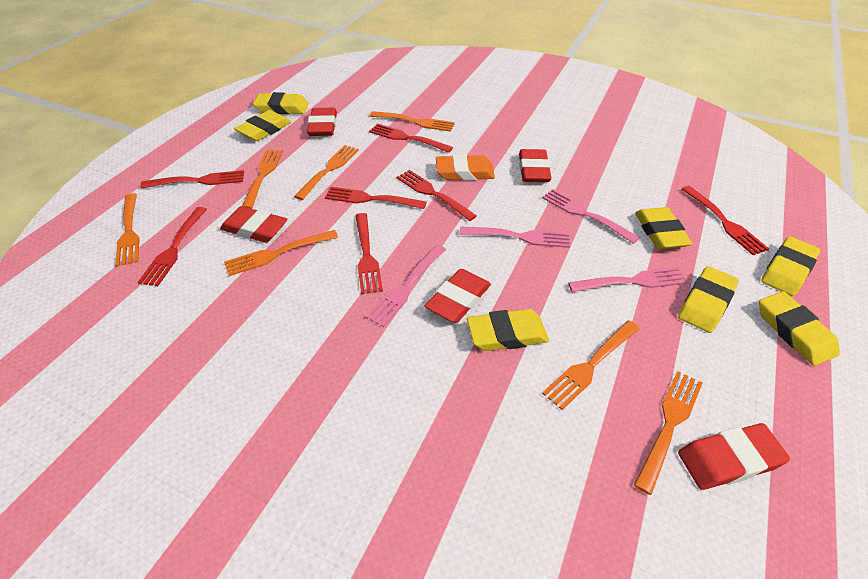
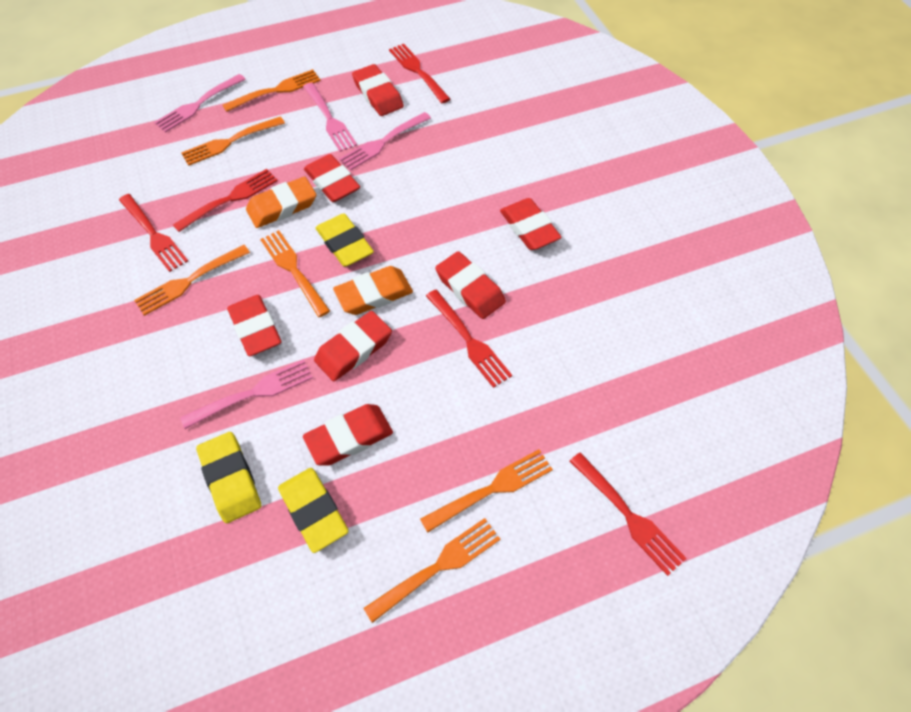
orange eraser: [436,154,495,181] = 1 -> [246,177,316,228] [333,266,413,315] = 2
orange fork: [115,193,140,267] [224,230,338,276] [242,149,283,209] [294,145,359,200] [369,111,455,132] [542,320,640,410] [634,371,702,495] = 7 -> [134,245,250,316] [181,116,285,166] [223,69,321,112] [260,230,330,317] [363,518,500,623] [420,449,553,533] = 6
red eraser: [220,206,287,243] [307,108,337,136] [425,269,491,323] [519,149,551,182] [678,423,790,490] = 5 -> [227,295,281,356] [303,404,393,465] [304,154,360,202] [314,311,392,381] [352,64,404,116] [435,251,506,319] [500,198,562,250] = 7
red fork: [138,207,207,286] [140,170,244,189] [325,187,427,209] [355,213,383,294] [369,124,453,153] [396,170,477,221] [681,186,769,255] = 7 -> [119,194,188,272] [173,169,278,232] [389,44,450,103] [426,290,512,388] [569,452,687,576] = 5
yellow eraser: [234,110,291,141] [253,92,309,114] [467,309,549,351] [635,207,692,249] [678,266,739,333] [759,291,840,366] [761,236,820,296] = 7 -> [196,432,261,523] [278,468,348,553] [316,213,374,267] = 3

